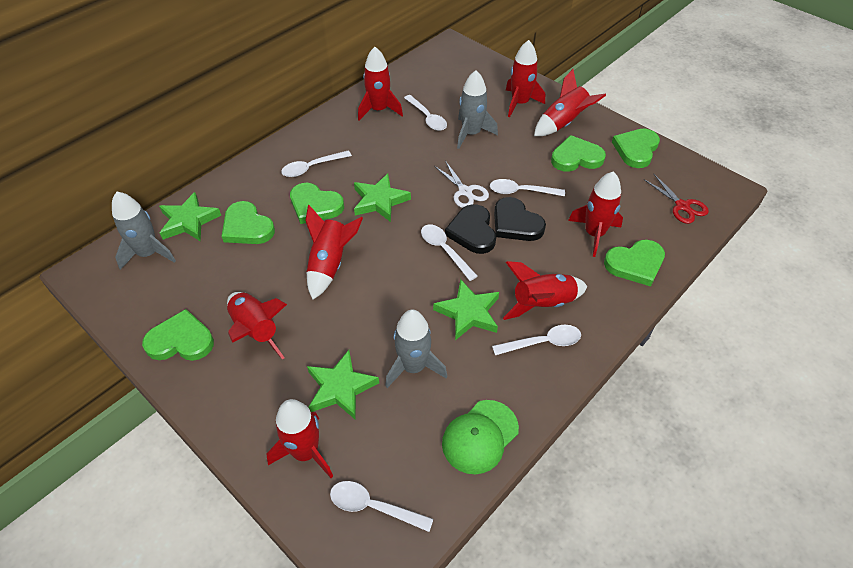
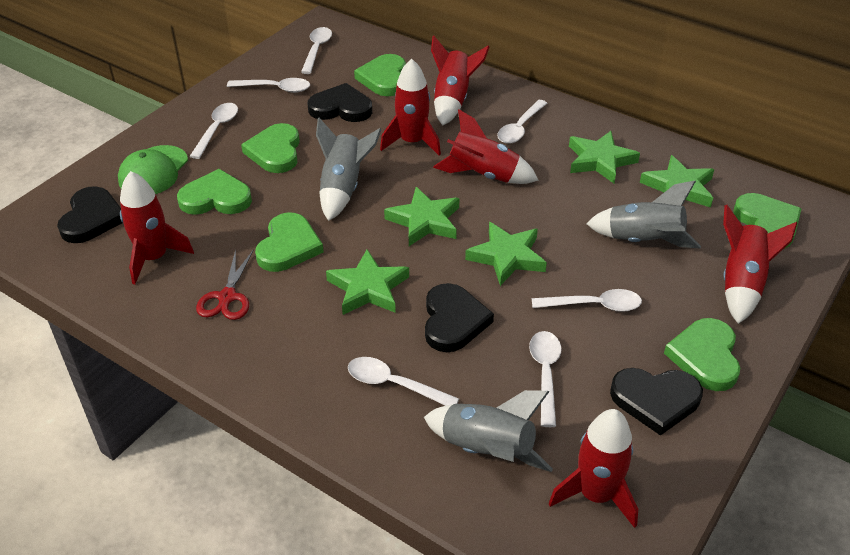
black heart: [445,204,496,254] [494,197,546,241] = 2 -> [57,186,122,243] [308,83,372,122] [425,283,494,352] [610,368,703,436] = 4
green star: [159,192,221,242] [307,350,379,420] [354,174,411,222] [433,279,499,340] = 4 -> [326,249,409,315] [384,187,460,246] [465,222,547,286] [569,131,640,183] [640,155,714,207] = 5
red rocket: [227,292,287,360] [266,399,333,478] [305,205,363,300] [358,47,403,120] [503,261,587,320] [506,40,545,117] [534,69,606,136] [568,171,623,257] = 8 -> [120,171,194,285] [380,59,441,155] [431,35,489,126] [433,109,539,184] [548,409,638,528] [723,205,797,324] = 6
white scissors: [434,161,489,208] = 1 -> none = 0
white spoon: [281,151,352,177] [330,481,433,532] [404,95,447,131] [421,224,477,281] [490,179,565,196] [492,325,581,355] = 6 -> [190,103,238,159] [227,78,310,93] [301,27,332,74] [348,357,459,406] [497,100,547,144] [529,331,562,427] [532,289,642,312] = 7

